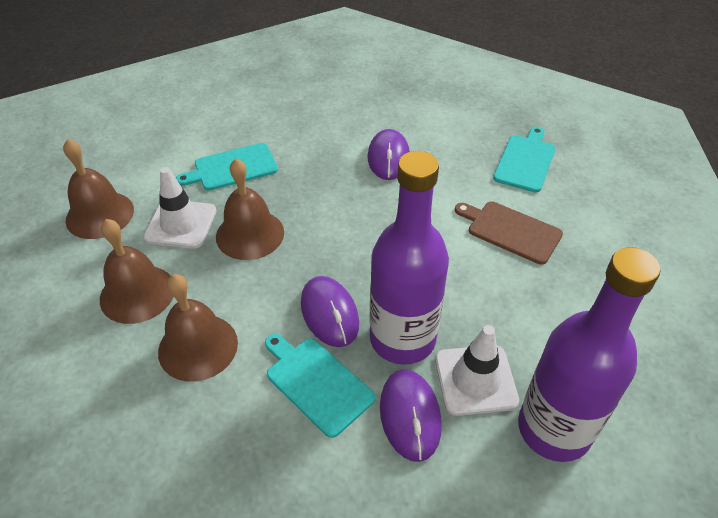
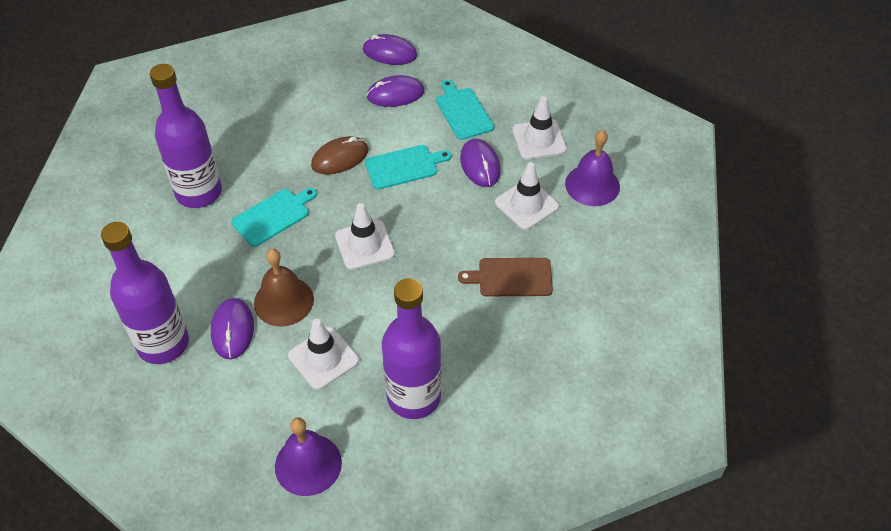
brown bell: [63,139,134,239] [100,219,173,324] [158,274,238,382] [216,159,284,260] = 4 -> [254,249,314,326] = 1
brown mouse: none = 0 -> [311,136,369,175] = 1
purple bell: none = 0 -> [275,417,342,496] [565,130,620,206] = 2
purple bottle: [369,151,449,365] [518,247,661,462] = 2 -> [101,222,189,364] [150,64,222,208] [382,278,442,419] = 3
purple mouse: [301,276,359,347] [367,129,410,180] [380,370,442,462] = 3 -> [211,298,254,359] [363,34,417,65] [366,75,425,107] [460,139,501,187] = 4
white traffic cone: [143,167,217,249] [435,325,519,416] = 2 -> [288,319,359,390] [335,203,395,270] [495,162,559,230] [512,97,567,159] = 4

